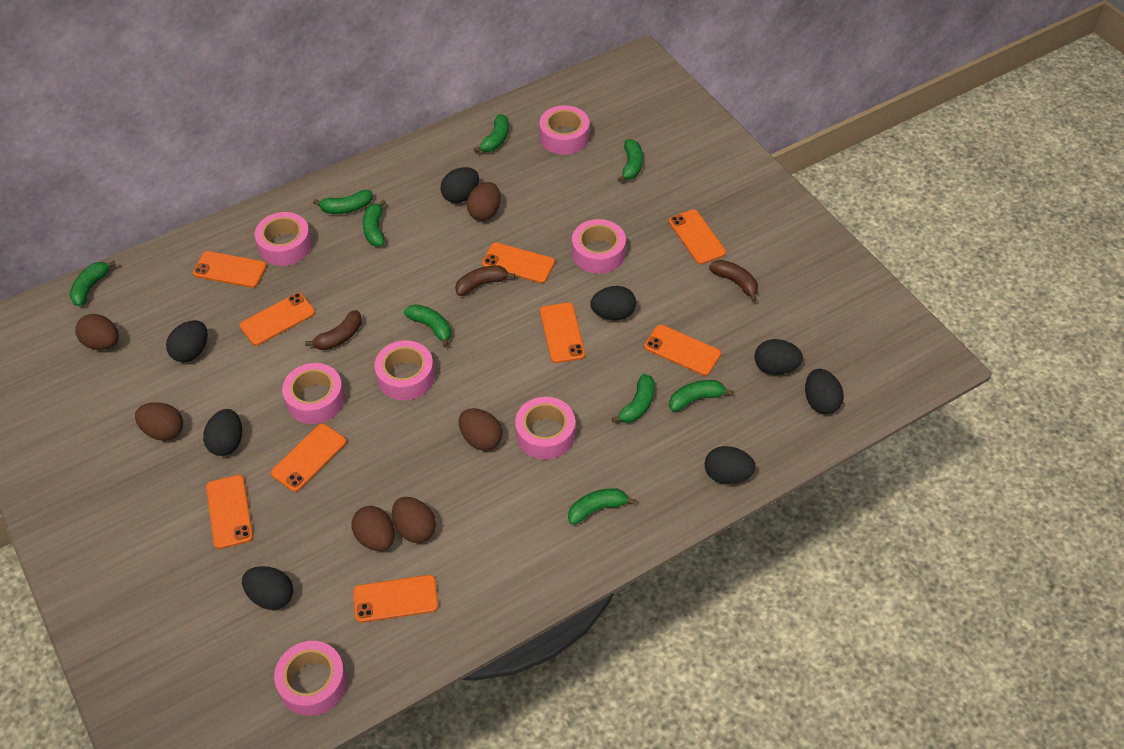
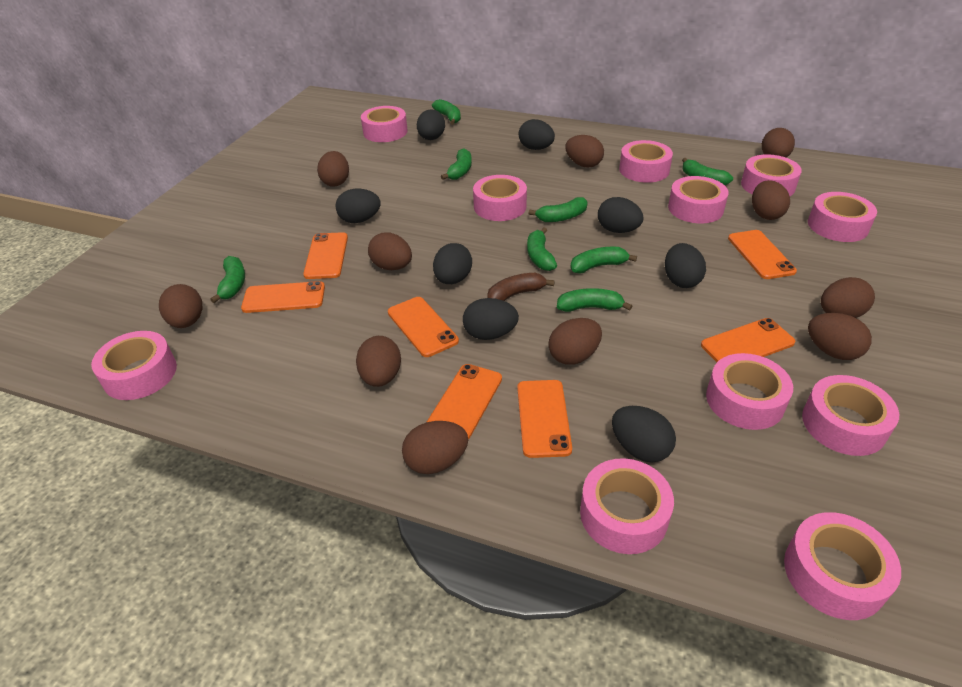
brown banana: [305,310,362,350] [455,265,515,296] [709,260,758,302] = 3 -> [487,273,555,301] = 1
brown egg: [75,314,119,350] [135,402,183,441] [351,506,394,551] [392,497,436,543] [459,408,502,451] [467,182,501,221] = 6 -> [159,284,202,328] [317,151,349,187] [356,336,401,387] [368,232,412,270] [402,421,468,474] [548,318,602,365] [565,135,604,168] [752,180,790,220] [762,128,795,158] [808,313,872,360] [821,277,875,318] = 11
green banana: [70,261,116,306] [313,190,373,214] [363,200,386,246] [404,304,451,347] [474,114,509,153] [568,488,636,525] [611,374,655,423] [618,139,643,182] [669,380,733,412] = 9 -> [210,256,245,303] [432,99,461,125] [441,148,472,180] [527,227,557,271] [529,197,588,222] [557,288,632,312] [570,247,637,274] [682,158,733,185] = 8
orange phone: [193,251,267,288] [206,475,253,549] [240,293,315,346] [271,424,347,492] [353,575,438,623] [482,242,555,283] [540,303,585,363] [644,325,721,376] [669,209,726,264] = 9 -> [241,281,325,313] [303,232,348,279] [388,297,459,357] [427,364,502,440] [517,380,572,458] [701,318,796,362] [728,230,797,279] = 7
pink tape: [255,212,312,266] [274,641,347,716] [282,363,345,424] [375,340,435,400] [515,397,575,460] [539,105,589,155] [572,219,626,274] = 7 -> [91,331,177,400] [361,106,408,142] [473,175,527,221] [580,458,674,554] [619,140,673,183] [668,176,729,223] [706,353,793,430] [741,154,802,196] [784,512,901,620] [802,375,899,456] [808,192,877,242] = 11

